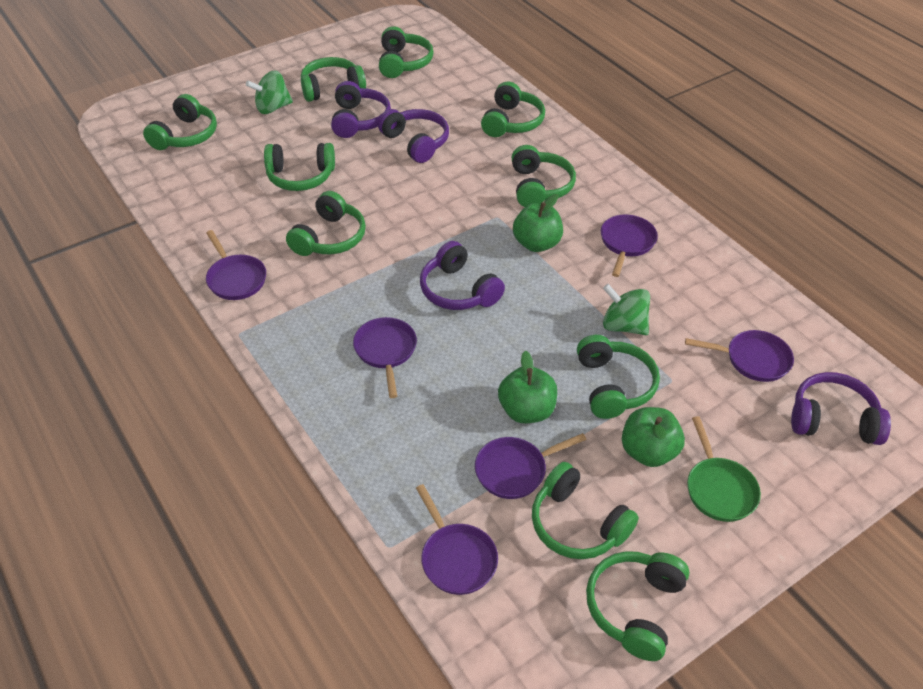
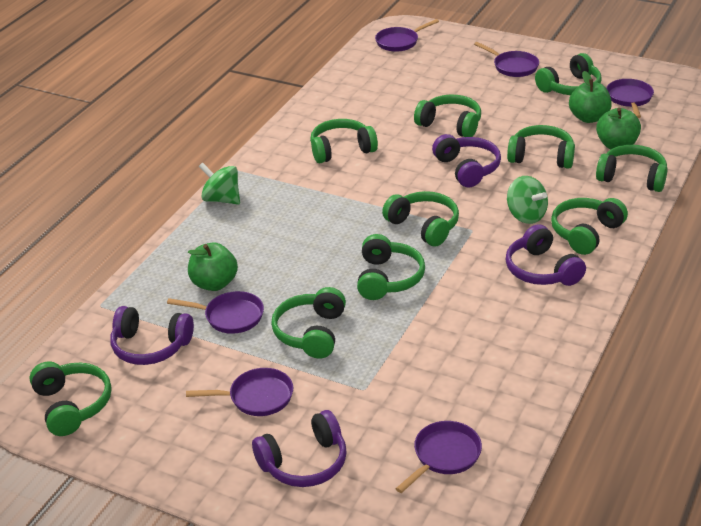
green pan: [687,416,761,522] = 1 -> none = 0

